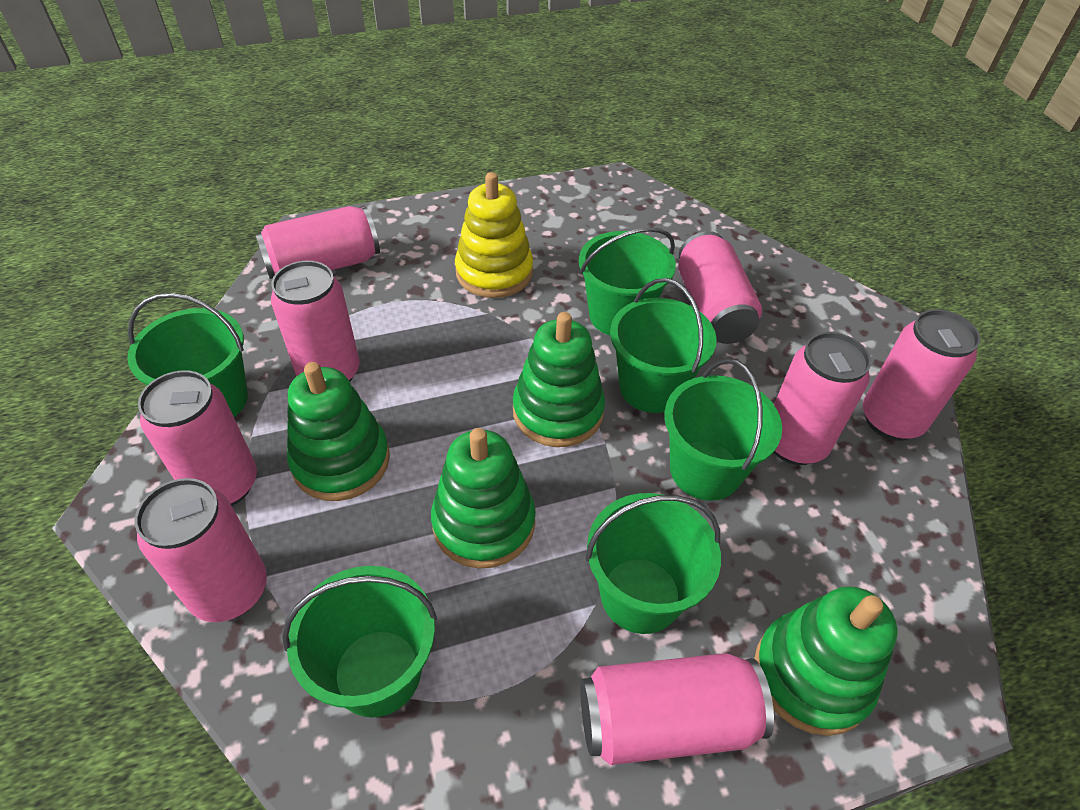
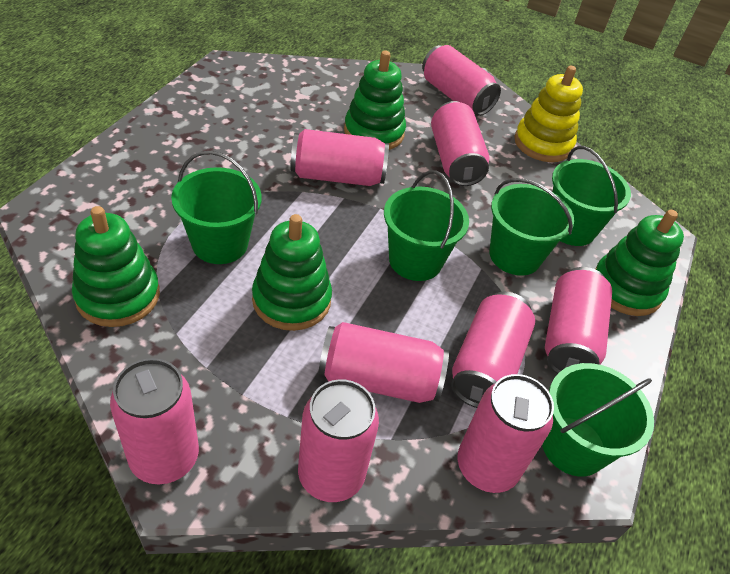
green bucket: [127,293,248,417] [282,566,437,717] [579,227,676,335] [586,493,721,634] [610,278,717,413] [664,359,782,501] = 6 -> [171,151,262,264] [384,170,469,281] [489,178,574,276] [542,363,654,477] [552,146,631,246] = 5
pink can: [135,478,267,622] [138,370,257,506] [255,206,380,279] [271,261,360,381] [580,653,774,765] [678,231,762,344] [774,332,871,465] [863,310,980,441] = 8 -> [110,358,199,484] [291,129,389,186] [298,379,379,502] [319,322,449,403] [422,45,501,116] [431,101,489,186] [451,291,535,408] [458,374,554,493] [545,267,612,374] = 9

